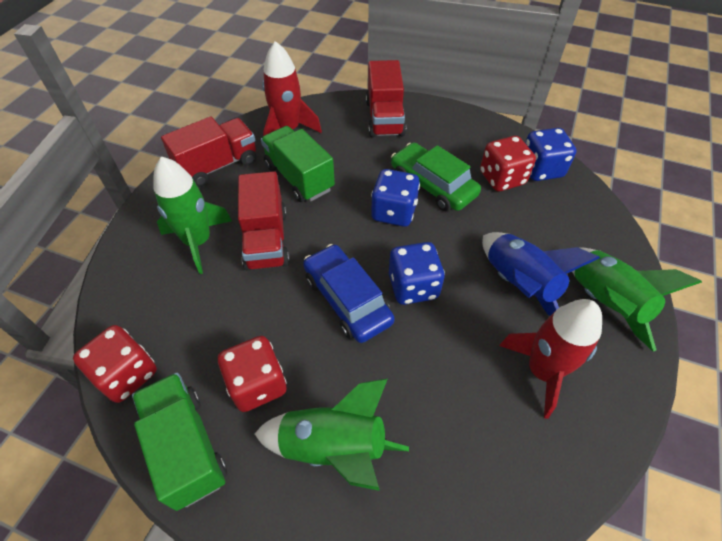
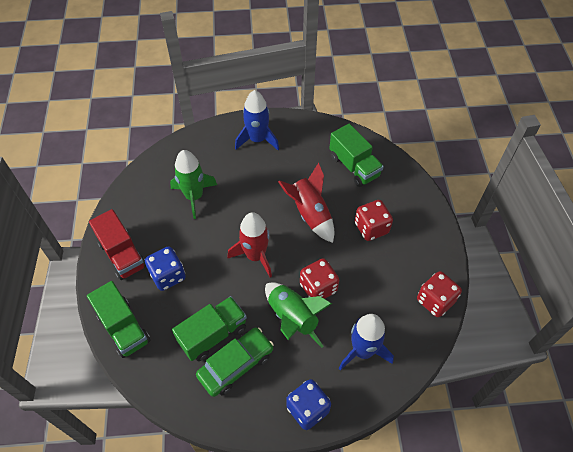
blue car: [303,244,395,343] = 1 -> none = 0
blue dice: [371,169,420,227] [389,242,445,305] [525,128,576,181] = 3 -> [145,246,186,291] [286,379,331,430] = 2
blue rocket: [482,232,600,316] = 1 -> [235,90,279,150] [339,314,394,371] = 2
green rocket: [153,156,232,274] [254,378,409,491] [572,247,702,352] = 3 -> [170,150,217,219] [265,282,332,348] = 2
green truck: [132,373,227,511] [261,126,335,202] = 2 -> [87,281,151,358] [172,296,247,361] [329,123,384,187] = 3
red truck: [161,116,256,187] [238,171,290,271] [366,60,406,137] = 3 -> [89,209,146,280] = 1

